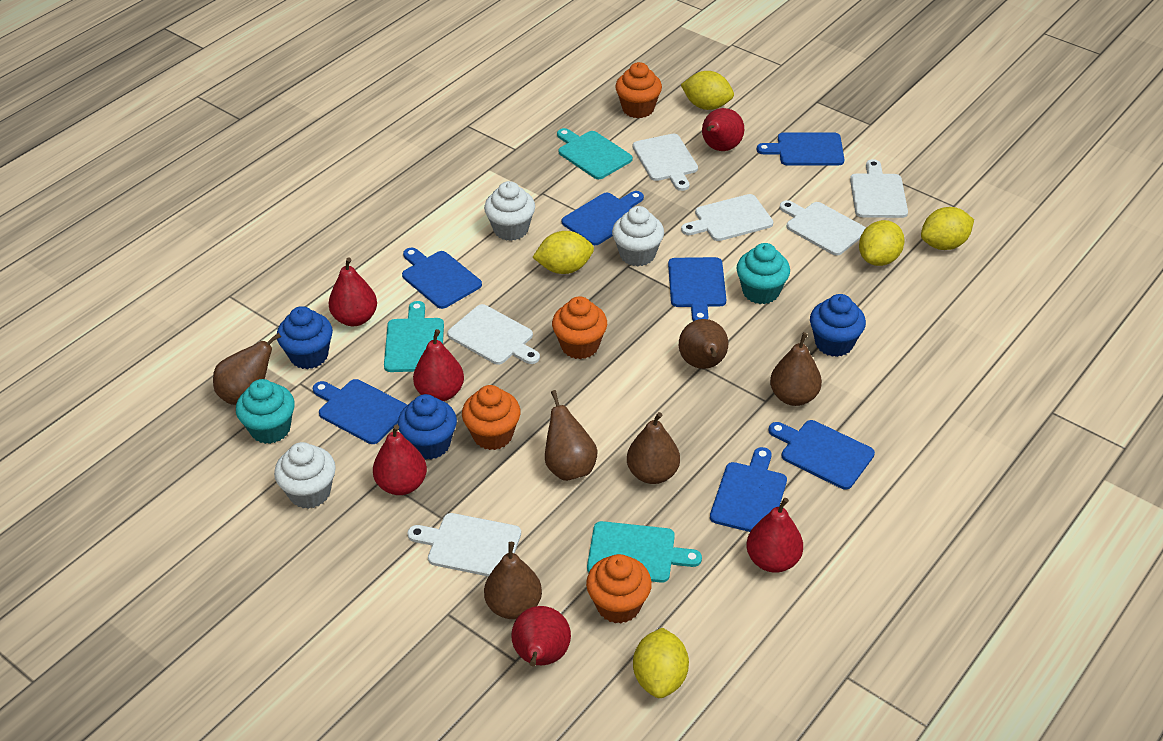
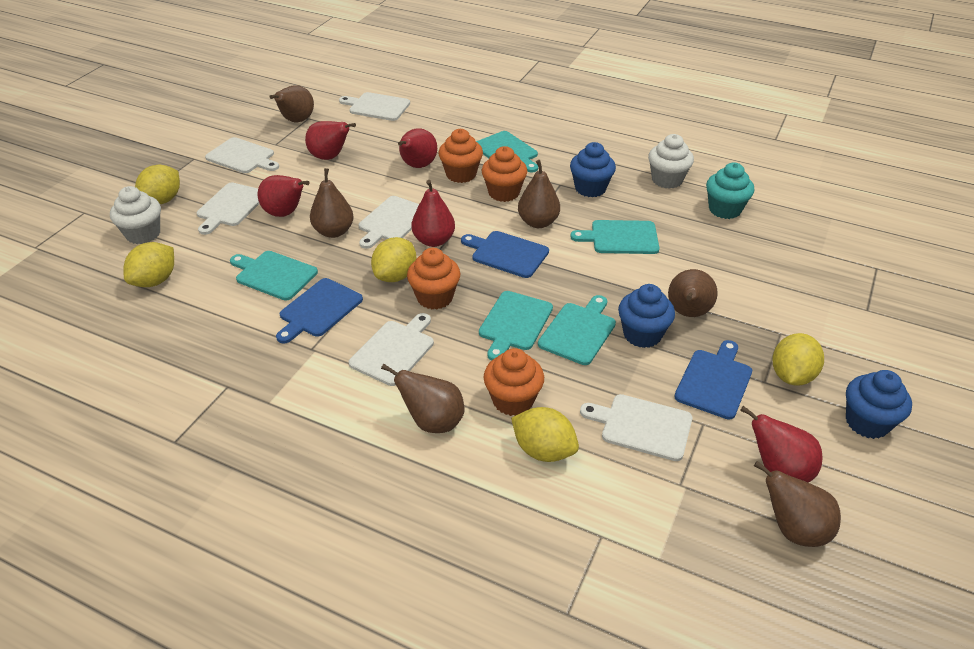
blue cutting board: [313,379,407,444] [402,247,482,309] [562,191,644,245] [668,257,726,321] [710,447,787,532] [757,132,844,165] [769,420,875,490] = 7 -> [276,278,363,343] [461,231,549,278] [674,340,752,420] = 3
red pear: [328,258,377,326] [373,424,427,495] [413,329,464,401] [511,606,571,667] [702,108,744,151] [746,498,803,573] = 6 -> [258,175,310,217] [305,121,356,160] [398,128,437,168] [411,180,455,247] [740,406,822,483] = 5
turquoise cupcake: [236,379,295,444] [736,243,790,304] = 2 -> [706,162,754,219] = 1
turquoise cutting board: [384,301,444,372] [557,128,633,179] [587,521,702,583] = 3 -> [230,251,318,300] [476,131,538,172] [479,291,553,361] [538,295,616,365] [570,220,659,254] = 5
white cupcake: [274,442,336,509] [484,181,535,241] [612,206,664,266] = 3 -> [110,186,161,244] [648,134,694,189] = 2

